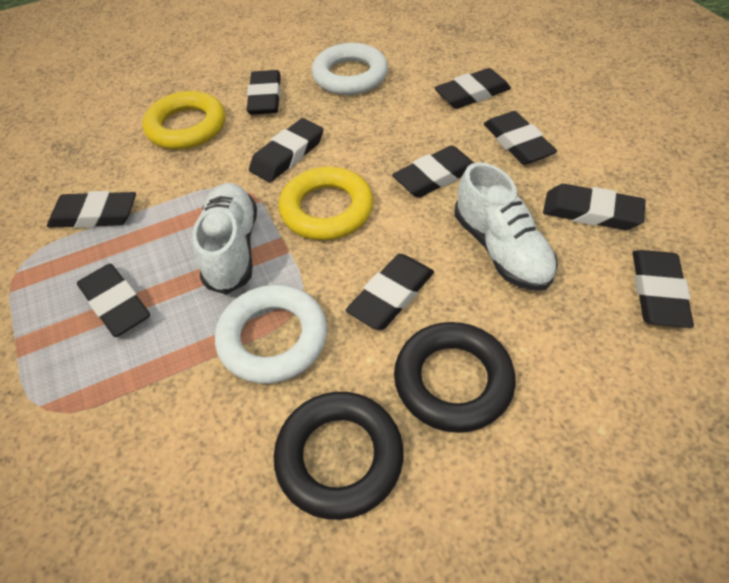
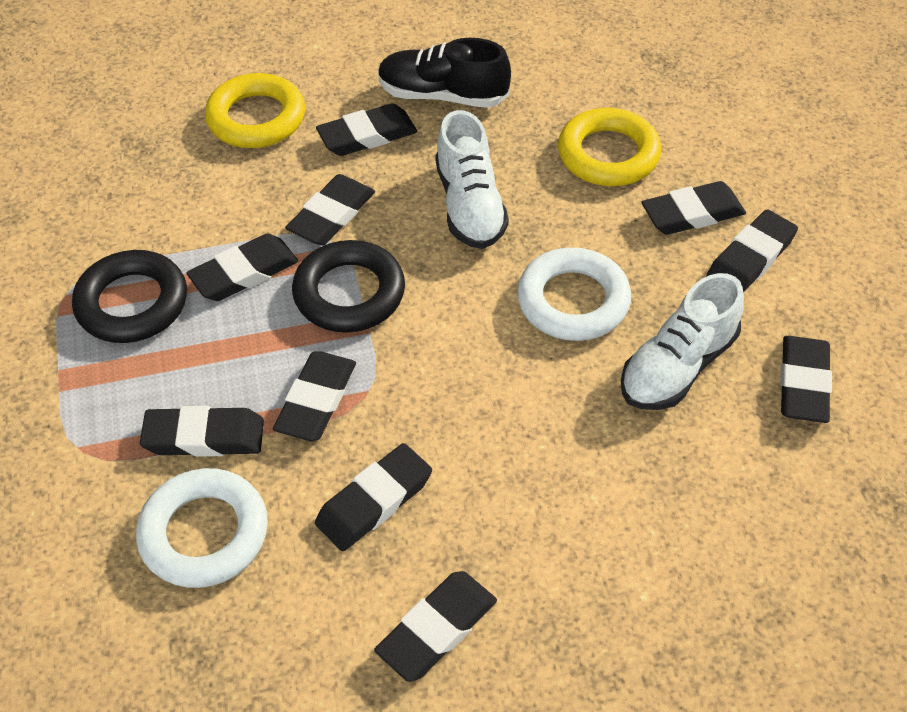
black shoe: none = 0 -> [378,38,511,108] = 1

